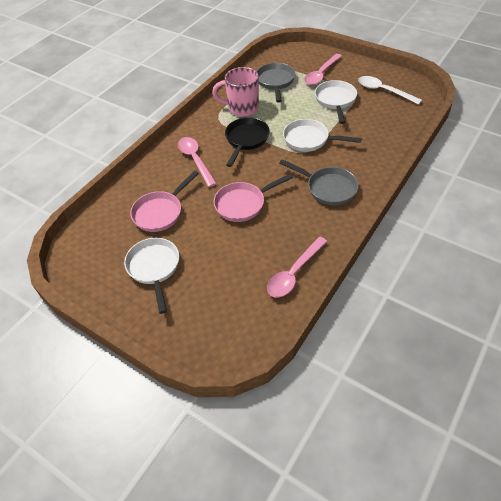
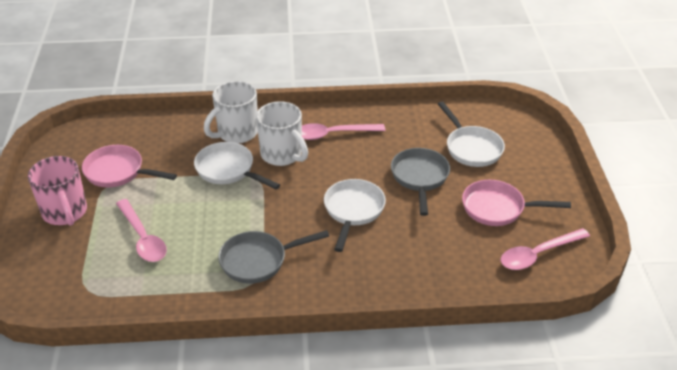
black pan: [225,117,270,167] = 1 -> none = 0
white mug: none = 0 -> [204,81,258,144] [256,101,308,166] = 2
white spoon: [358,76,422,105] = 1 -> none = 0

